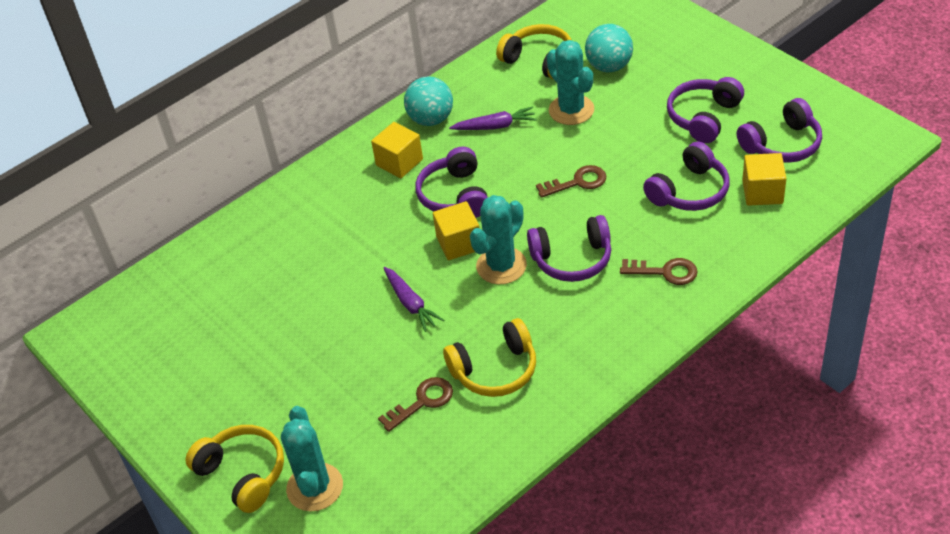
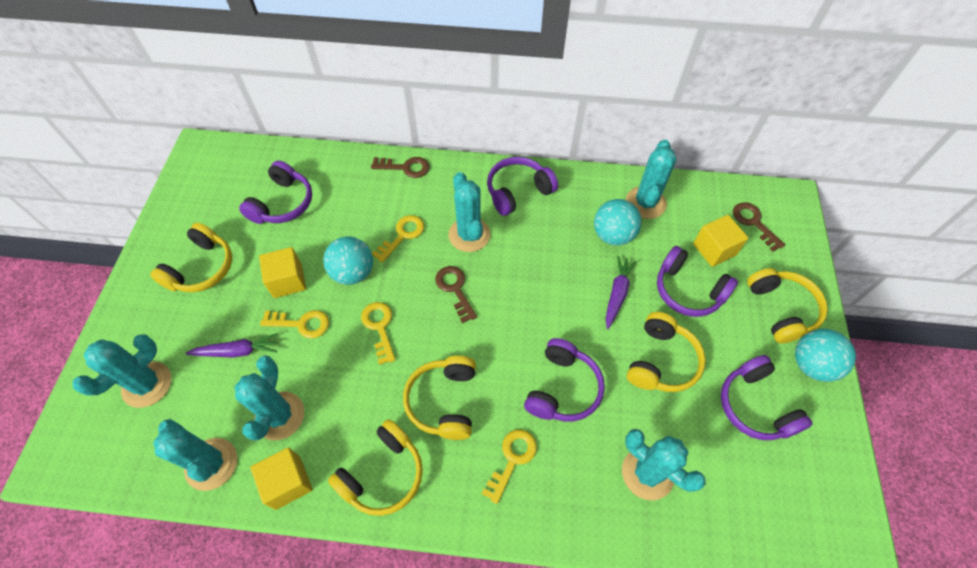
turquoise ball: [404,77,453,126] [585,24,633,72] = 2 -> [323,236,373,285] [594,199,642,246] [795,329,856,382] = 3
turquoise cactus: [281,406,343,511] [470,195,527,284] [547,40,594,125] = 3 -> [73,334,171,408] [153,419,237,491] [234,355,304,441] [448,172,491,252] [622,429,706,501] [626,140,676,219] = 6
yellow headphones: [185,425,284,513] [443,318,536,397] [496,24,572,80] = 3 -> [150,223,232,292] [328,419,423,516] [403,356,476,440] [627,312,706,392] [747,268,828,343] = 5
yellow key: none = 0 -> [260,310,329,338] [361,302,396,365] [372,215,424,263] [481,429,537,504] = 4

